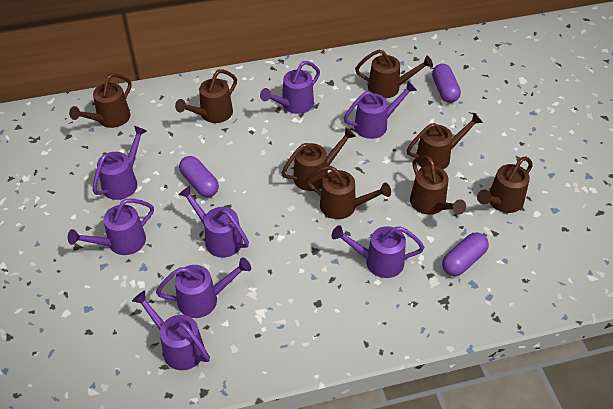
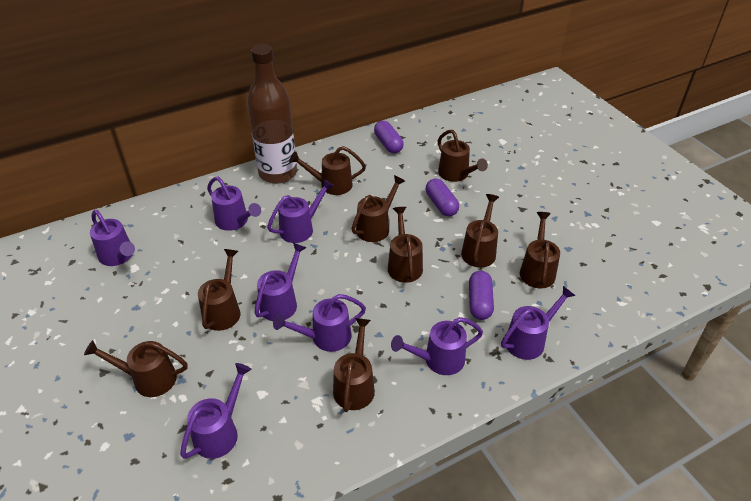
brown bottle: none = 0 -> [247,44,297,184] = 1
brown watering can: [69,73,132,128] [175,70,237,123] [282,128,356,191] [306,166,391,219] [355,50,433,99] [407,113,483,169] [410,156,466,215] [477,157,533,213] = 8 -> [84,340,188,397] [198,249,240,331] [289,146,366,195] [333,318,375,412] [352,175,405,242] [388,207,423,283] [438,130,488,182] [461,194,499,267] [520,212,560,288] = 9

